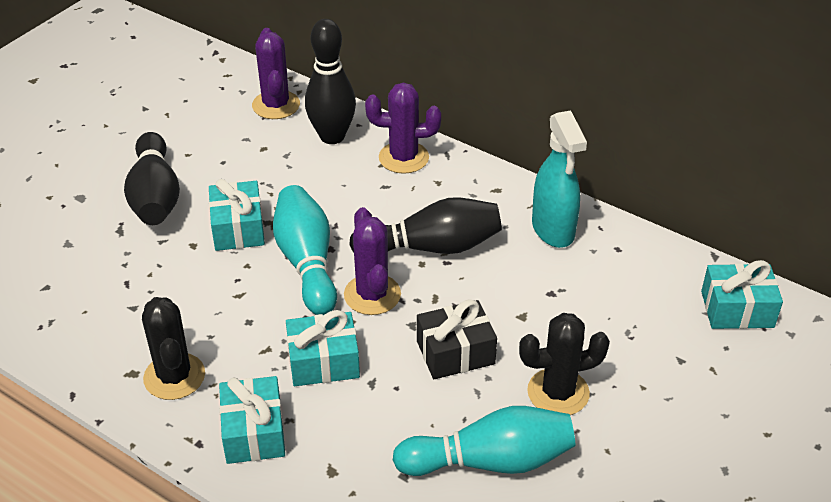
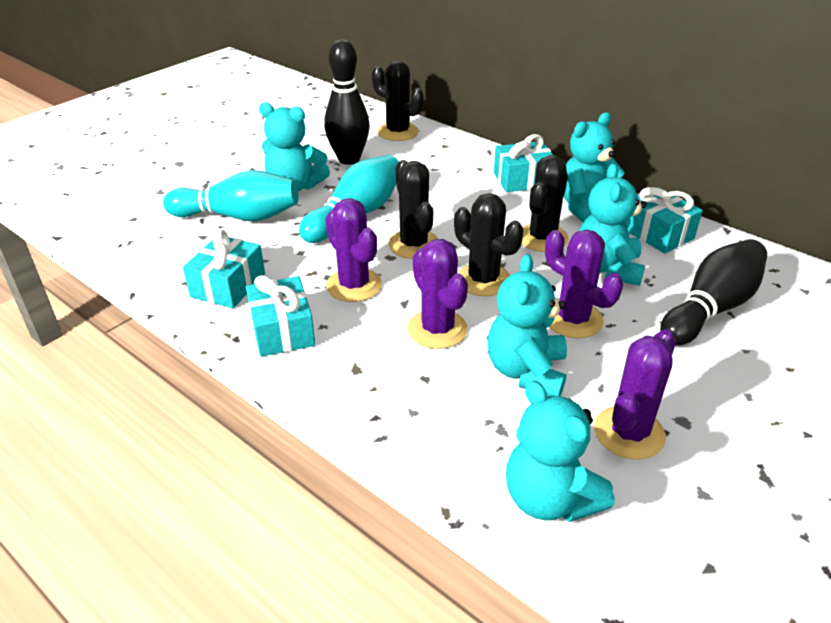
black bowling pin: [124,132,180,225] [305,19,356,144] [349,198,502,254] = 3 -> [324,39,370,165] [660,239,767,346] = 2
black cactus: [142,297,205,400] [519,313,610,415] = 2 -> [372,61,424,141] [388,160,438,259] [454,193,524,296] [522,155,569,252] = 4
black gift: [417,299,497,379] = 1 -> none = 0
purple cactus: [252,28,300,119] [344,207,401,315] [365,83,441,174] = 3 -> [325,198,382,302] [408,239,468,349] [545,230,623,338] [594,329,676,460] = 4
turquoise spray bottle: [532,110,587,248] = 1 -> none = 0
turquoise teddy bear: none = 0 -> [259,102,330,191] [487,254,567,396] [506,381,614,522] [563,112,625,222] [579,163,647,286] = 5

